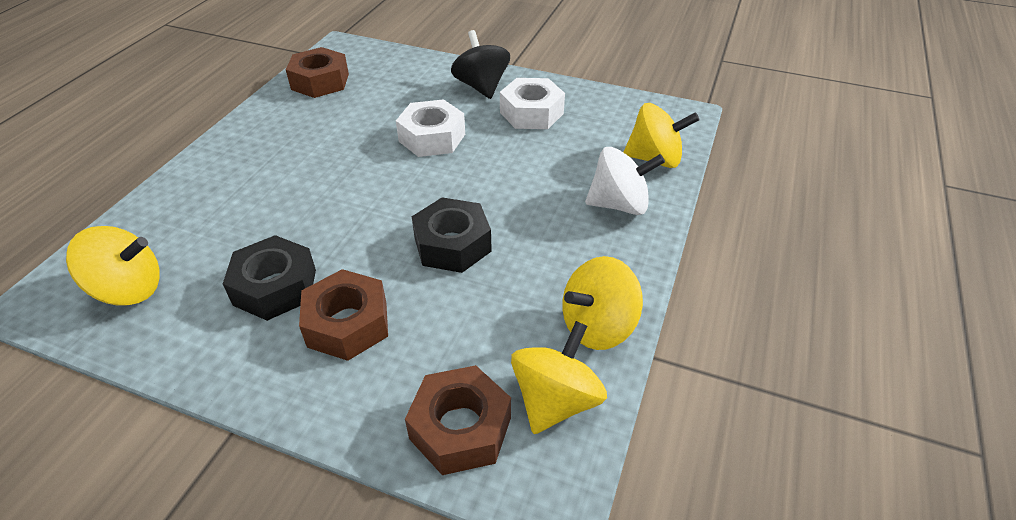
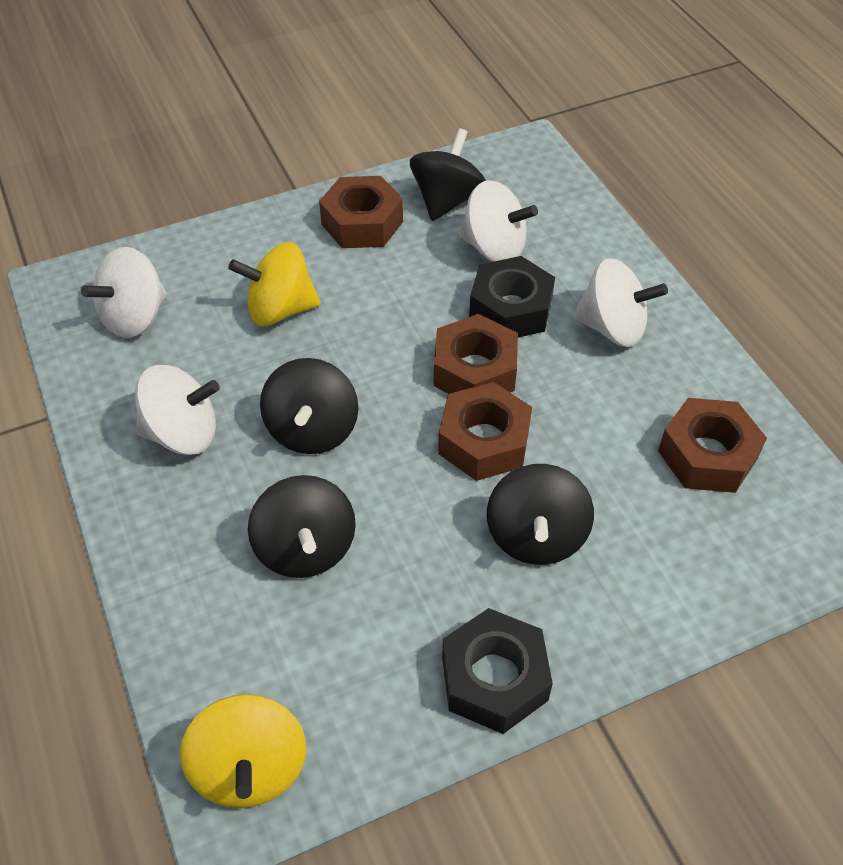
black spinning top: [451,30,510,99] = 1 -> [248,475,356,578] [260,358,358,454] [410,128,486,221] [487,464,594,565] = 4
brown nut: [286,47,349,98] [299,269,388,361] [405,365,511,475] = 3 -> [319,176,403,248] [434,314,518,394] [438,382,532,481] [658,398,767,493] = 4
white nut: [396,99,465,157] [500,78,565,129] = 2 -> none = 0
white spinning top: [585,147,665,215] = 1 -> [81,247,167,338] [135,365,220,455] [459,180,538,262] [573,259,668,347] = 4
yellow spinning top: [66,226,160,306] [511,321,607,434] [562,256,643,350] [623,103,700,168] = 4 -> [180,694,306,808] [228,242,321,326] = 2

